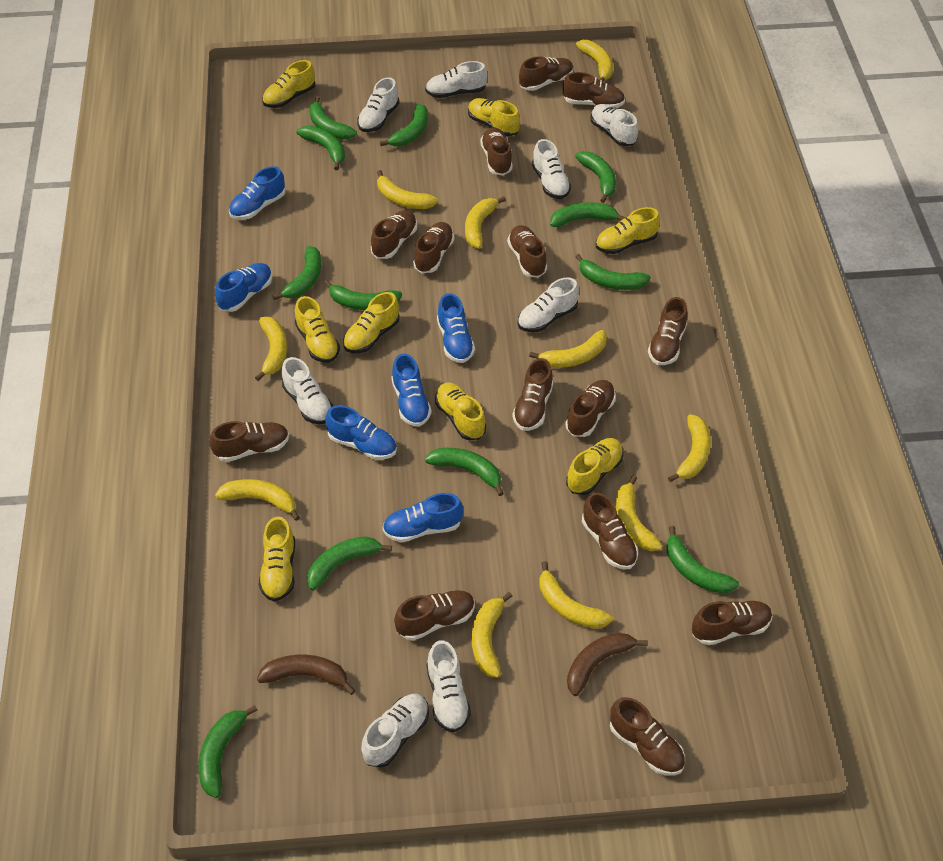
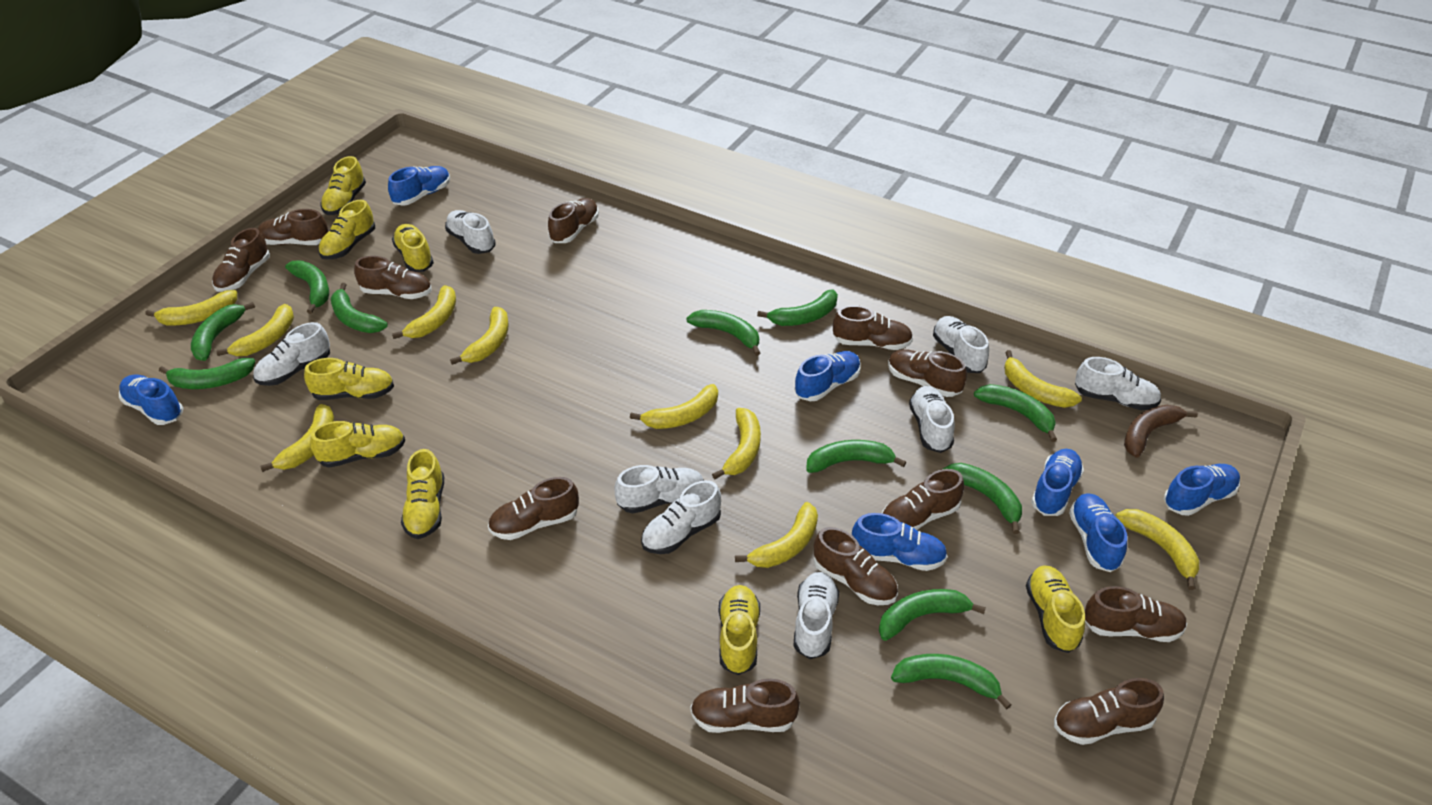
blue shoe: [215,263,272,312] [229,166,285,220] [325,405,397,460] [382,493,463,542] [391,354,432,427] [437,293,475,363] = 6 -> [119,374,183,425] [388,166,450,206] [795,351,861,401] [852,513,947,571] [1031,449,1084,516] [1069,493,1127,572] [1164,464,1240,516] = 7
brown banana: [257,654,355,695] [567,633,648,696] = 2 -> [1124,405,1198,458] = 1
brown shoe: [210,421,289,462] [371,210,417,259] [394,590,475,641] [413,222,454,273] [480,127,512,176] [507,225,547,278] [512,358,553,431] [519,56,573,91] [563,72,625,108] [566,380,616,437] [582,492,638,570] [610,697,685,776] [648,297,688,365] [692,601,772,645] = 14 -> [212,228,270,292] [258,209,328,245] [354,256,431,299] [488,477,579,540] [548,198,599,243] [690,679,800,733] [814,527,898,605] [833,305,913,350] [882,469,964,530] [888,349,967,397] [1054,678,1164,745] [1085,586,1187,642] = 12
green banana: [198,705,258,798] [273,246,321,300] [297,126,345,170] [307,536,392,591] [309,96,357,139] [324,280,402,310] [380,104,428,146] [425,448,504,496] [550,202,626,227] [575,151,616,203] [575,254,651,290] [667,526,739,594] = 12 -> [159,358,255,389] [191,302,255,361] [285,260,329,314] [331,283,388,333] [686,310,760,356] [757,289,838,326] [806,440,906,473] [879,589,986,641] [891,654,1012,709] [943,463,1022,534] [974,384,1057,442] = 11

